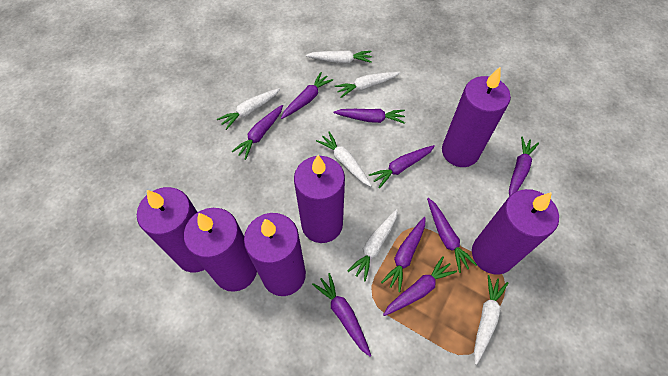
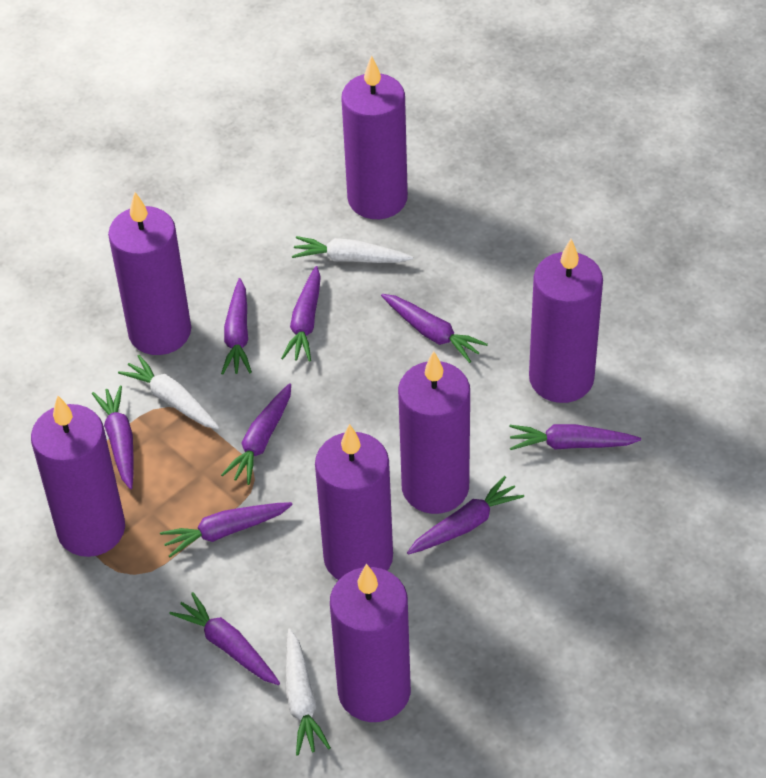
purple candle: [137,187,205,273] [184,208,257,292] [244,213,306,296] [294,155,345,243] [442,67,511,167] [472,189,559,275] = 6 -> [31,395,125,557] [108,192,191,355] [315,424,393,580] [330,564,411,722] [341,55,408,219] [398,351,470,514] [529,239,603,403] = 7
white carrot: [217,88,280,130] [306,50,372,63] [316,131,372,187] [335,72,400,98] [348,209,398,282] [474,275,508,365] = 6 -> [118,355,219,429] [286,629,331,756] [292,236,413,263] = 3

